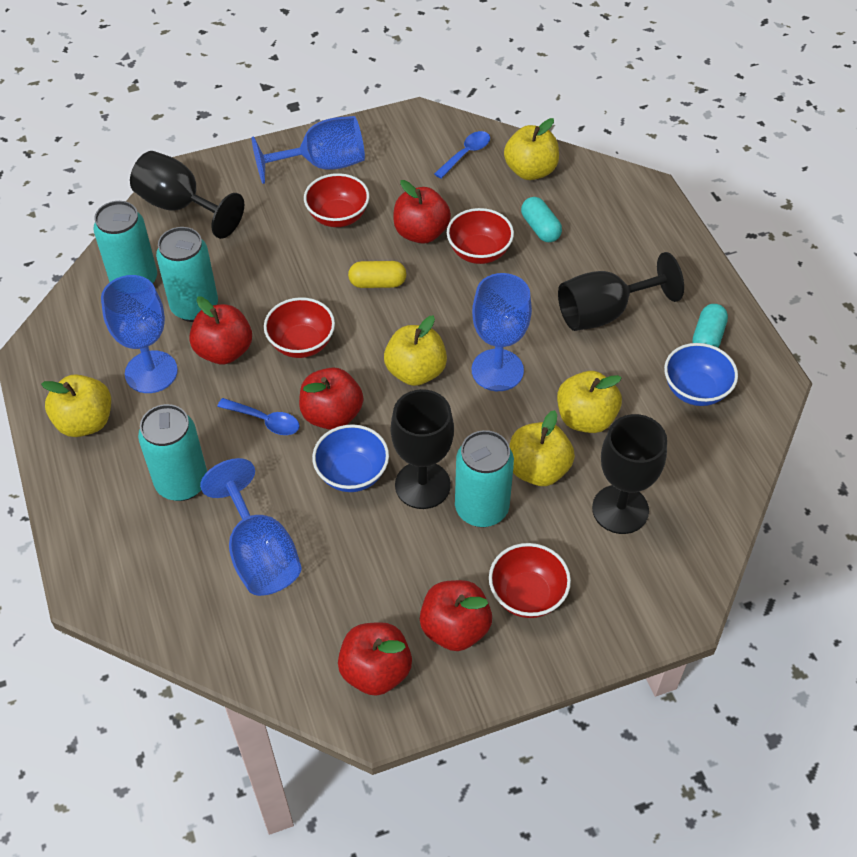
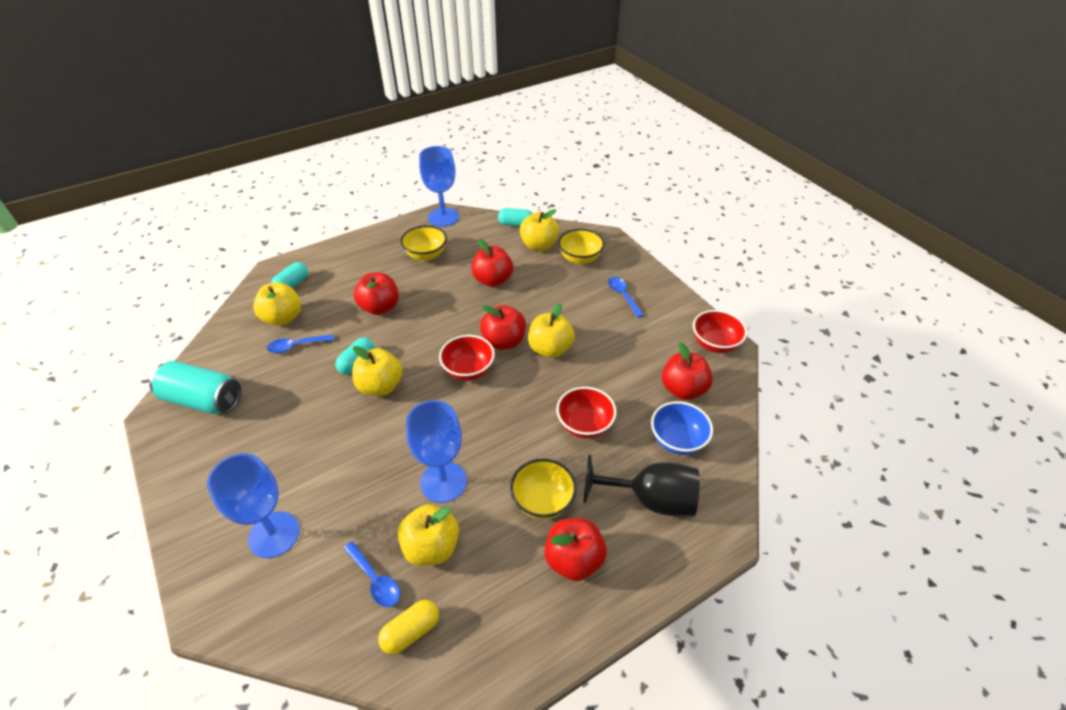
black goblet: [130,151,244,239] [391,389,454,509] [558,252,684,331] [592,414,667,534] = 4 -> [583,454,700,516] = 1
blue bowl: [312,424,389,492] [664,343,738,406] = 2 -> [651,401,713,455] = 1
blue goblet: [101,275,178,393] [200,458,302,596] [251,116,365,184] [472,273,532,391] = 4 -> [207,453,300,558] [406,400,467,503] [419,146,459,227] = 3
blue spoon: [217,398,300,435] [434,131,490,179] = 2 -> [267,335,334,353] [343,541,400,607] [608,277,644,318] = 3
red bowl: [264,297,335,358] [304,173,369,227] [447,208,514,264] [489,543,571,618] = 4 -> [439,335,495,381] [556,387,617,438] [693,310,747,353] = 3
turquoise can: [93,201,157,284] [138,404,207,501] [156,227,218,322] [455,430,514,527] = 4 -> [149,361,241,414] = 1
turquoise capsule: [521,197,562,242] [692,304,728,348] = 2 -> [271,262,308,288] [335,337,374,375] [498,208,533,226] = 3
yellow bowl: none = 0 -> [400,225,447,261] [510,459,577,519] [558,229,605,264] = 3

